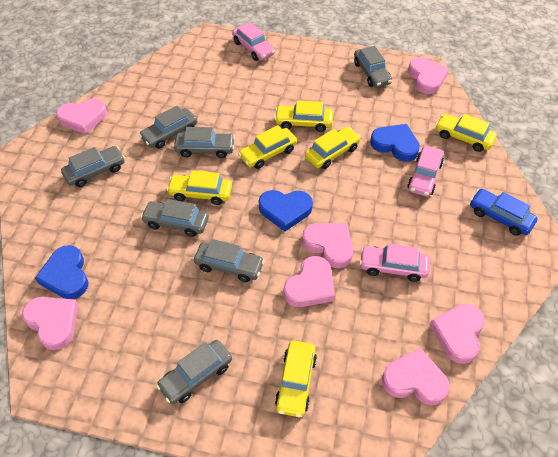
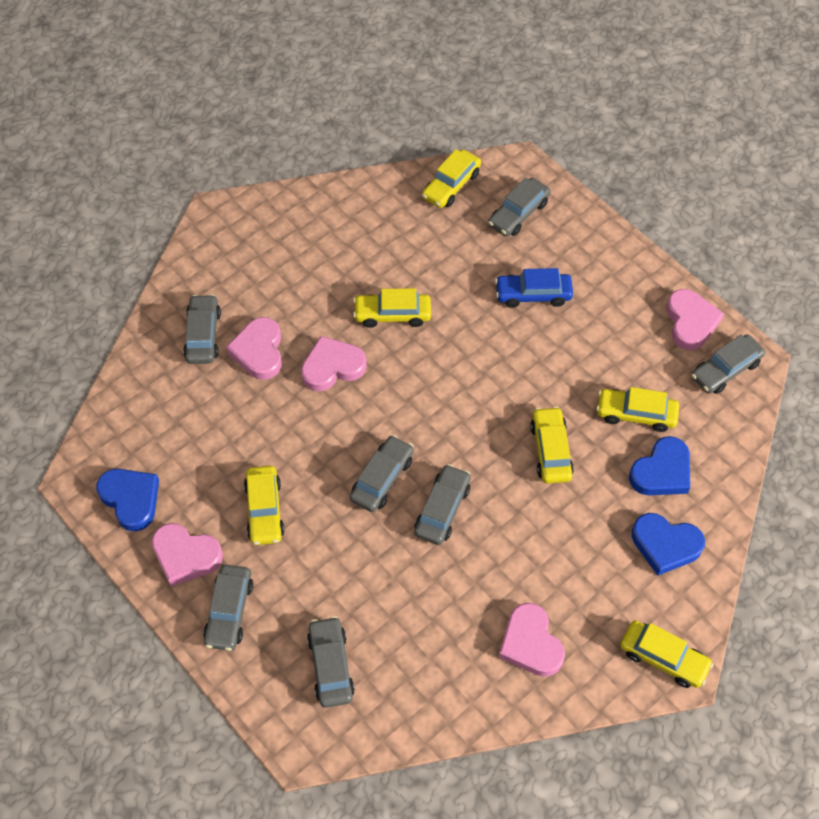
pink car: [232,22,275,61] [359,244,430,282] [407,146,444,197] = 3 -> none = 0
pink heart: [22,297,78,350] [56,99,107,134] [284,256,335,307] [302,223,353,268] [382,348,450,405] [408,57,449,94] [429,304,485,364] = 7 -> [152,523,223,586] [226,317,282,380] [301,336,367,392] [498,603,565,677] [666,289,724,350] = 5

